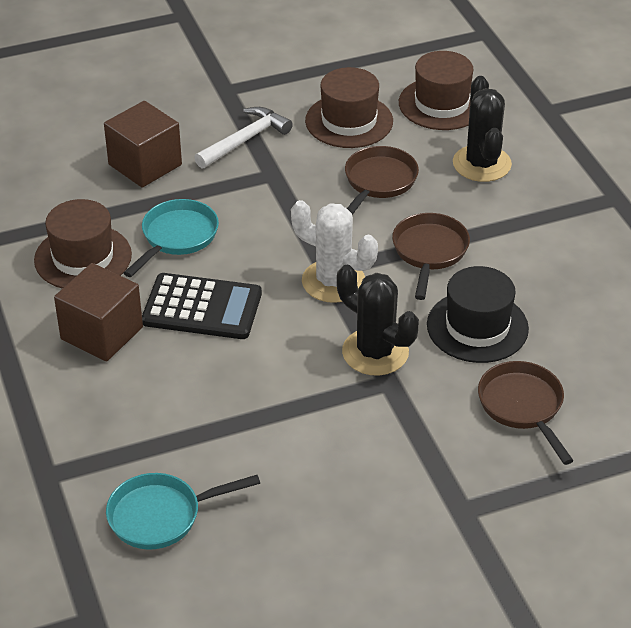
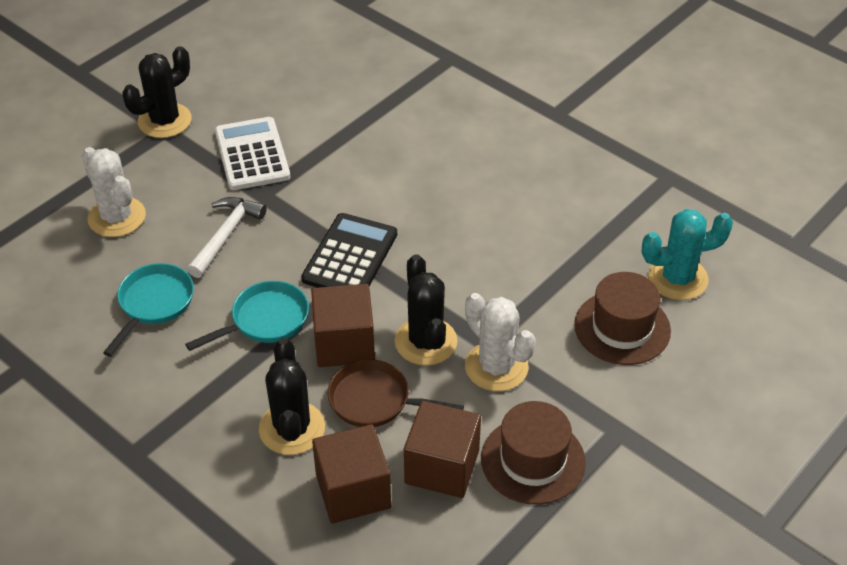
black cactus: [337,265,419,376] [453,76,512,182] = 2 -> [123,46,192,138] [259,338,325,455] [395,254,457,366] = 3
black hat: [427,266,529,363] = 1 -> none = 0
brown cube: [54,263,143,361] [104,101,182,188] = 2 -> [311,284,375,367] [312,424,391,523] [404,401,481,498] = 3
brown hat: [34,199,132,289] [305,67,393,148] [399,51,473,130] = 3 -> [481,401,586,505] [574,272,671,365] = 2
brown pan: [345,146,419,215] [392,213,470,300] [478,361,574,465] = 3 -> [328,359,464,427] = 1
turquoise cactus: none = 0 -> [642,209,733,300] = 1
white cactus: [291,200,378,303] = 1 -> [82,147,146,237] [465,293,536,391] = 2
white calculator: none = 0 -> [215,117,290,190] = 1

